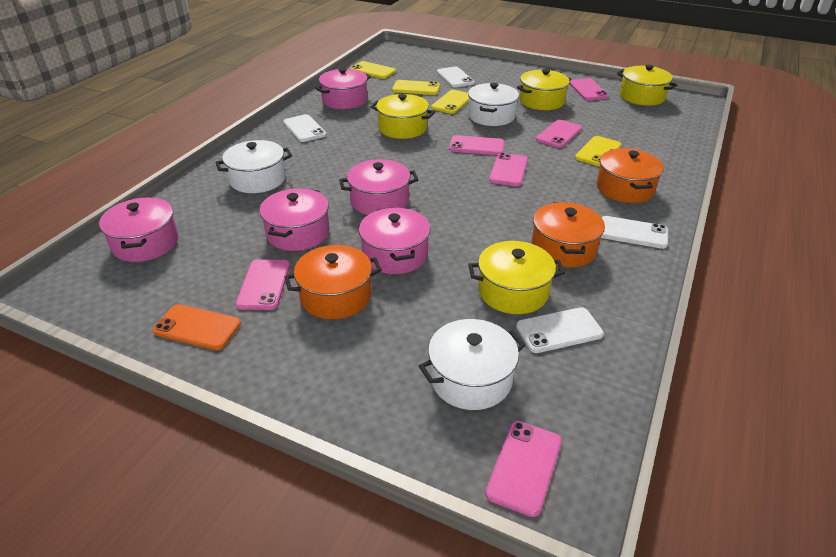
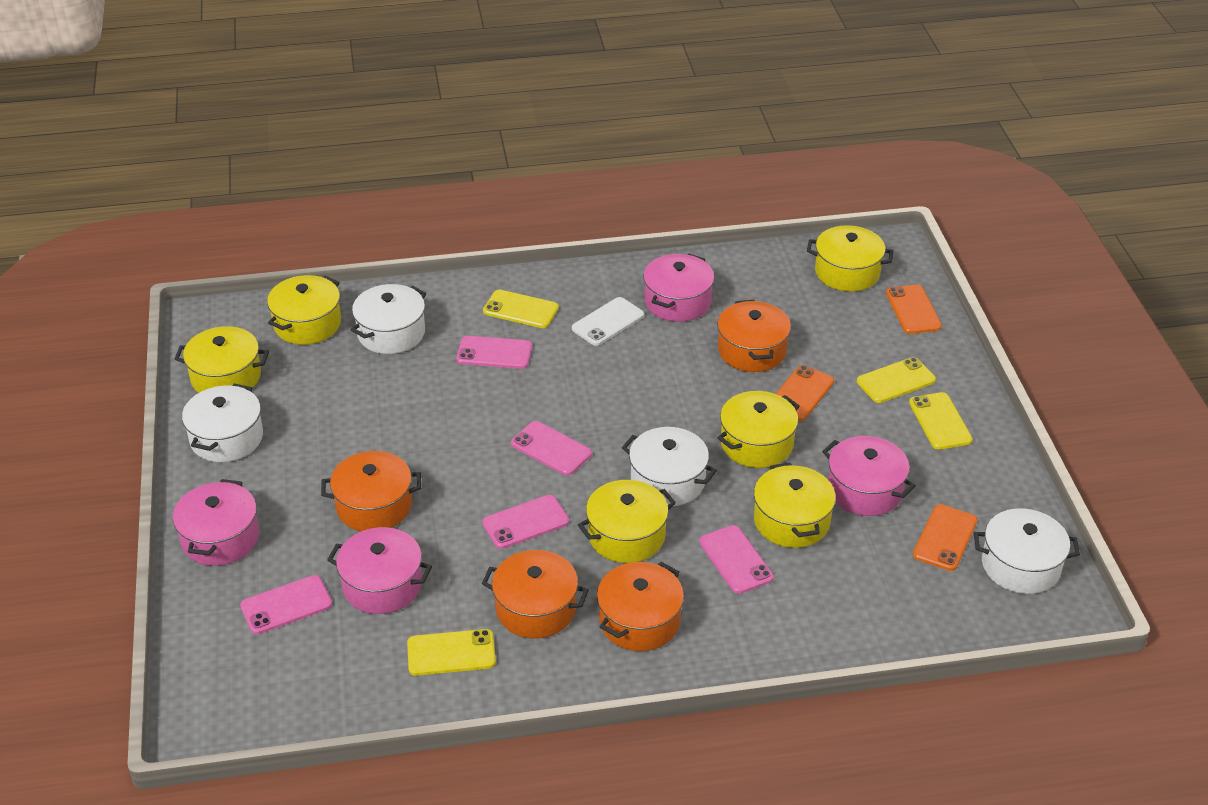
orange phone: [152,304,241,350] = 1 -> [776,365,834,421] [886,285,942,334] [913,504,977,571] = 3
orange pot: [285,245,382,319] [531,202,605,268] [597,148,664,203] = 3 -> [321,451,421,531] [482,550,589,638] [597,562,684,651] [717,300,791,372] = 4
pink phone: [236,259,290,310] [449,135,504,155] [485,421,562,517] [489,153,528,186] [536,120,582,148] [569,78,609,100] = 6 -> [240,575,332,634] [456,336,532,369] [482,495,569,549] [511,421,592,475] [699,525,774,594] = 5
pink pot: [99,197,178,262] [260,188,330,251] [315,68,371,109] [339,159,418,215] [359,207,430,274] = 5 -> [173,479,259,566] [327,527,432,614] [643,254,714,322] [822,436,916,516] = 4
white phone: [283,114,326,142] [437,66,475,88] [516,307,604,353] [601,216,668,249] = 4 -> [572,297,644,346] = 1
white pot: [215,140,292,193] [419,319,525,410] [468,83,519,126] = 3 -> [182,383,263,462] [351,284,426,354] [622,427,717,506] [974,508,1080,594] = 4
yellow pot: [371,94,435,139] [468,241,565,314] [517,69,571,110] [617,65,678,105] = 4 -> [175,326,269,393] [267,275,341,345] [578,480,676,563] [717,391,800,468] [754,463,836,548] [807,225,893,292] = 6

